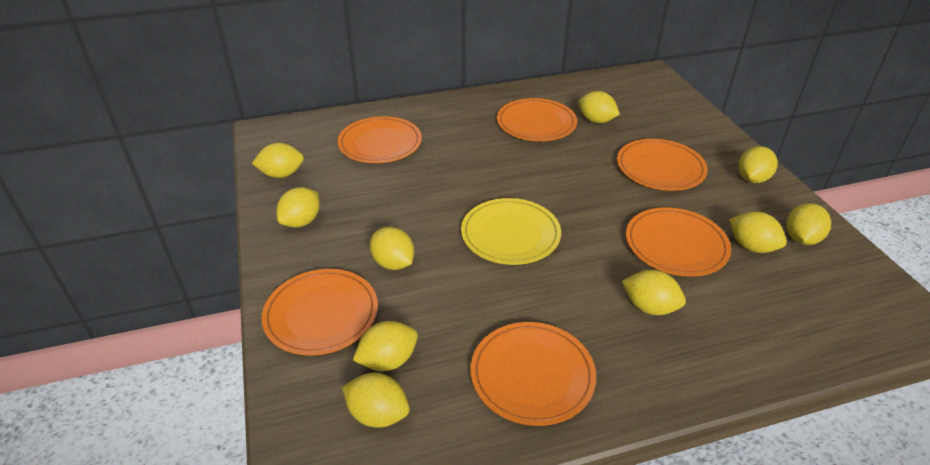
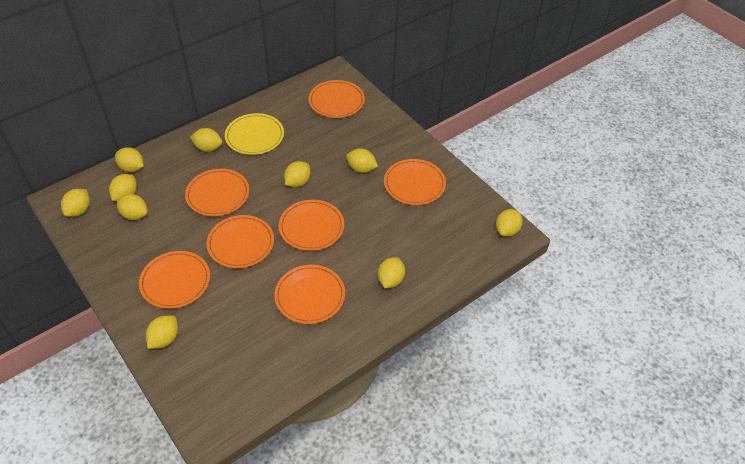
orange plate: [262,269,378,356] [337,116,422,163] [471,322,596,426] [497,98,577,141] [617,139,708,191] [626,207,731,277] = 6 -> [139,251,210,309] [185,169,249,217] [207,215,274,268] [274,265,345,324] [279,200,344,251] [309,80,365,118] [384,159,446,205] = 7

